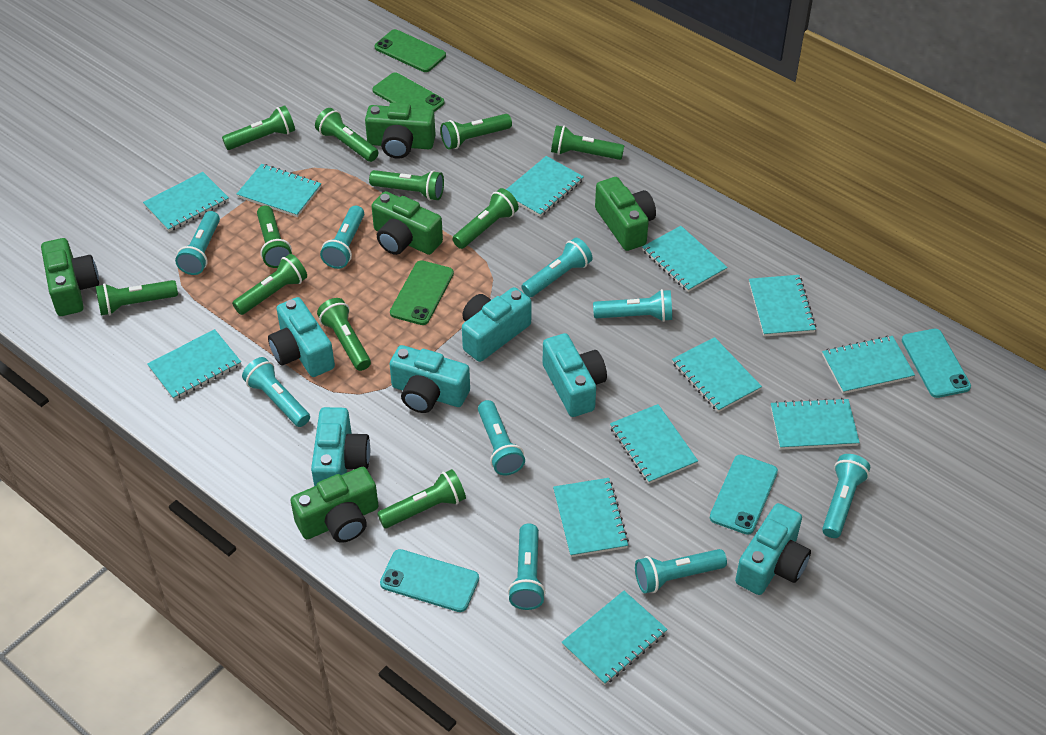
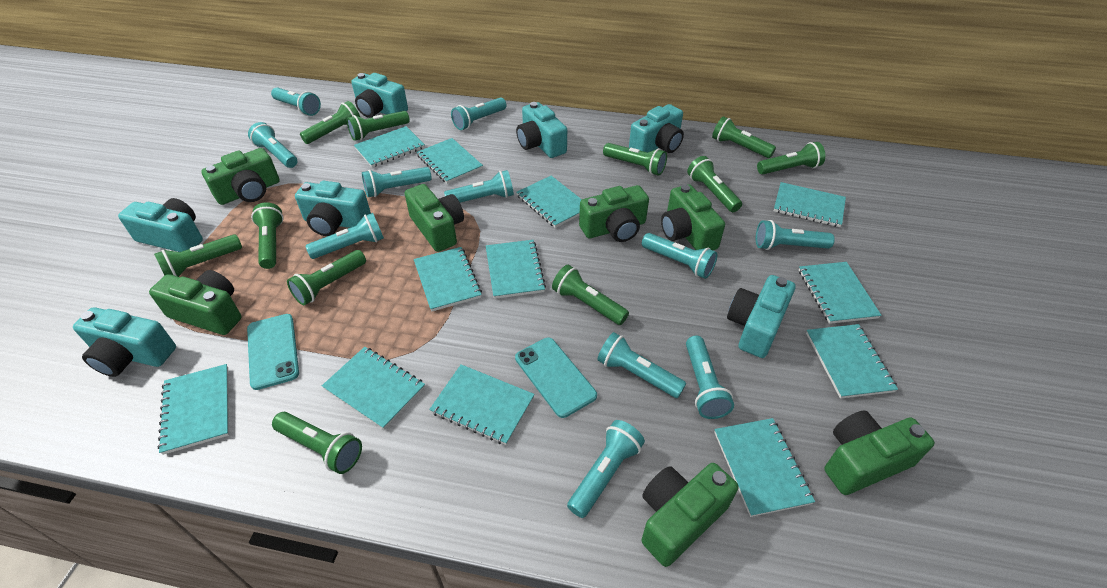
green camera: [41,238,99,316] [291,467,379,543] [365,103,436,159] [372,191,443,255] [595,177,656,251] = 5 -> [149,270,242,335] [201,148,280,205] [405,184,464,252] [579,185,649,242] [642,463,738,567] [661,184,725,250] [824,410,935,495] = 7
green phone: [372,72,445,112] [375,29,446,72] [390,260,454,325] = 3 -> none = 0
turquoise camera: [268,297,335,377] [311,407,370,486] [389,345,470,413] [462,287,531,362] [543,333,607,417] [735,503,811,595] = 6 -> [73,307,176,377] [118,198,203,252] [295,181,371,236] [351,73,408,118] [516,102,567,158] [629,104,684,153] [727,275,796,358] = 7
turquoise flashlight: [175,211,220,275] [242,357,310,427] [320,205,364,269] [478,400,525,475] [508,523,546,610] [521,238,592,297] [593,289,672,322] [635,549,727,594] [822,454,870,538] = 9 -> [248,122,297,168] [271,87,321,116] [305,213,384,259] [362,167,432,197] [444,170,514,203] [451,98,507,130] [567,420,645,518] [597,332,686,398] [642,233,718,279] [686,336,734,419] [756,220,835,250] = 11
turquoise phone: [380,549,479,612] [710,455,778,535] [902,329,971,398] = 3 -> [247,314,299,390] [515,338,597,418] = 2

